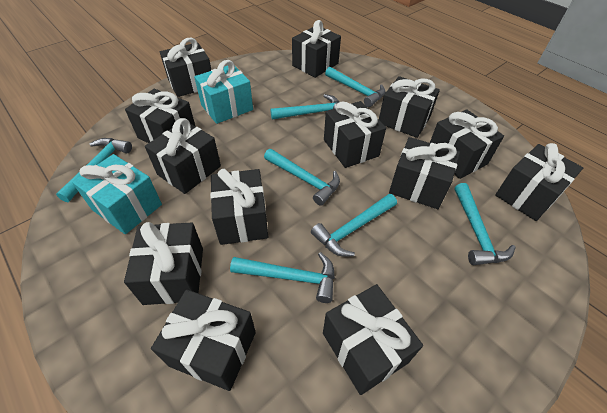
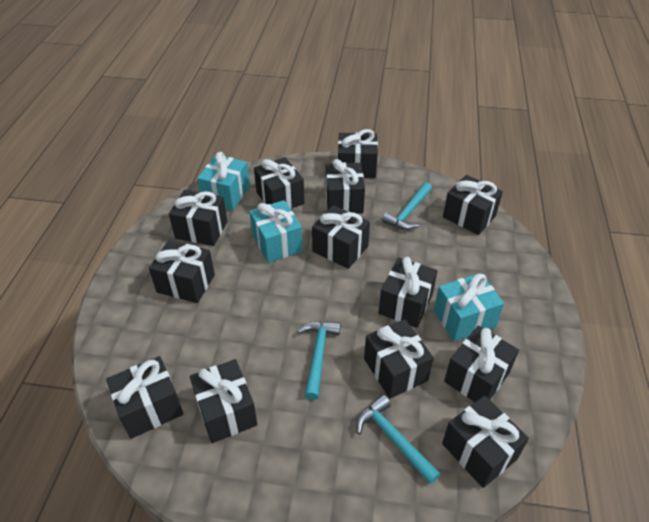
turquoise gift: [72,154,162,234] [194,60,253,124] = 2 -> [197,152,250,211] [249,200,303,263] [434,273,504,342] = 3
turquoise hammer: [56,138,132,202] [230,252,335,303] [264,149,340,206] [270,94,339,119] [311,194,397,257] [325,67,385,107] [455,183,516,265] = 7 -> [298,321,341,400] [356,395,440,484] [382,182,432,230] = 3

